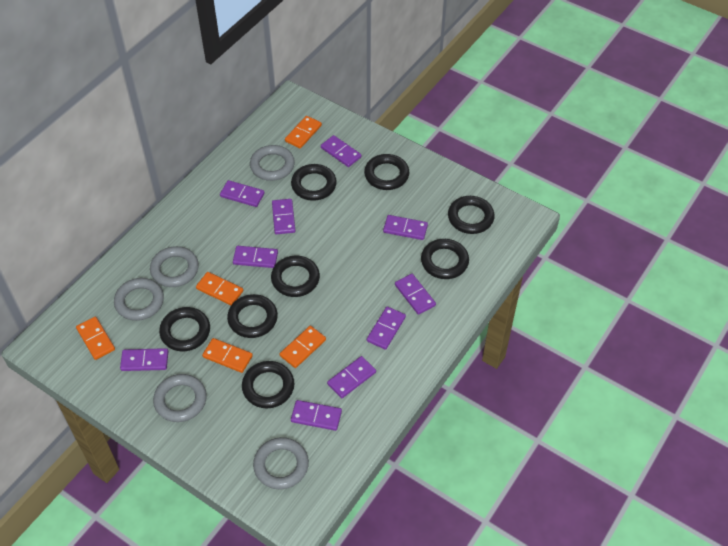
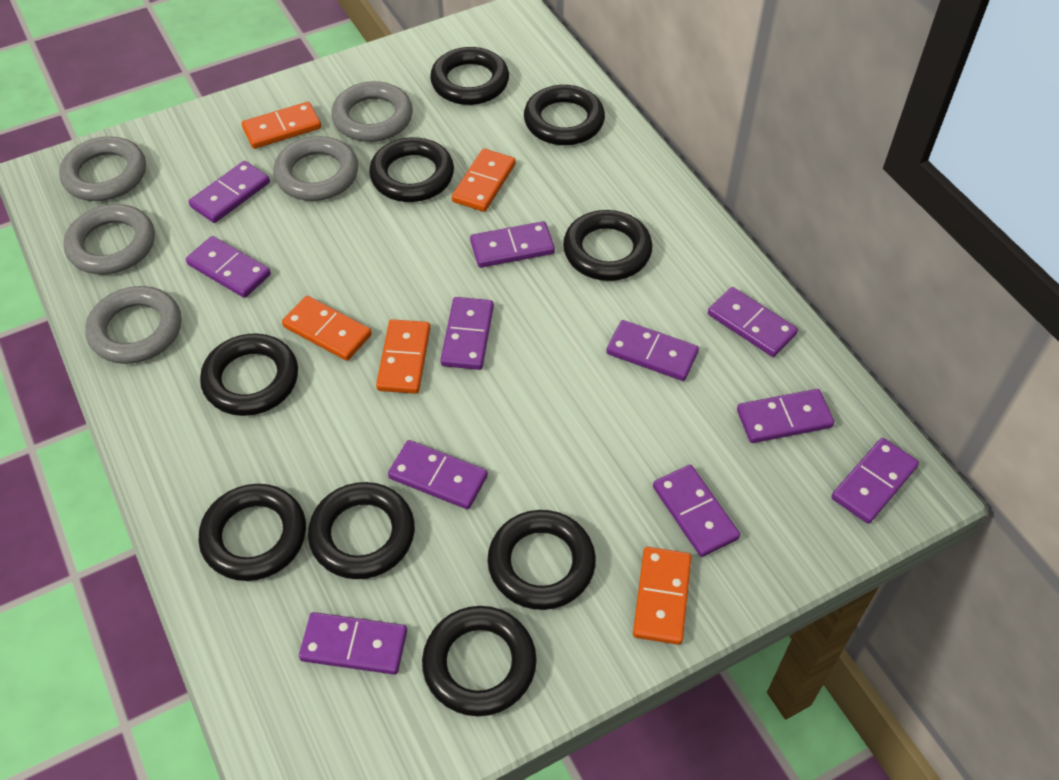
black ring: [159,307,210,351] [227,294,278,338] [242,361,294,408] [271,256,320,297] [291,164,337,201] [364,154,409,190] [421,239,469,279] [448,196,495,234] = 8 -> [198,484,306,581] [200,333,298,416] [308,482,415,579] [369,137,454,202] [422,606,537,716] [430,47,509,105] [488,510,596,610] [524,85,605,145] [563,210,652,281] = 9
purple domino: [120,348,168,371] [220,180,265,207] [233,246,278,268] [272,199,295,234] [291,400,342,431] [321,135,361,167] [327,356,376,398] [367,307,406,350] [383,215,428,240] [395,274,436,315] = 10 -> [186,236,271,298] [189,161,270,223] [299,612,407,675] [388,440,488,509] [441,297,494,370] [470,221,555,268] [606,320,699,381] [653,465,740,557] [708,287,798,357] [737,389,834,443] [831,438,919,524] = 11

